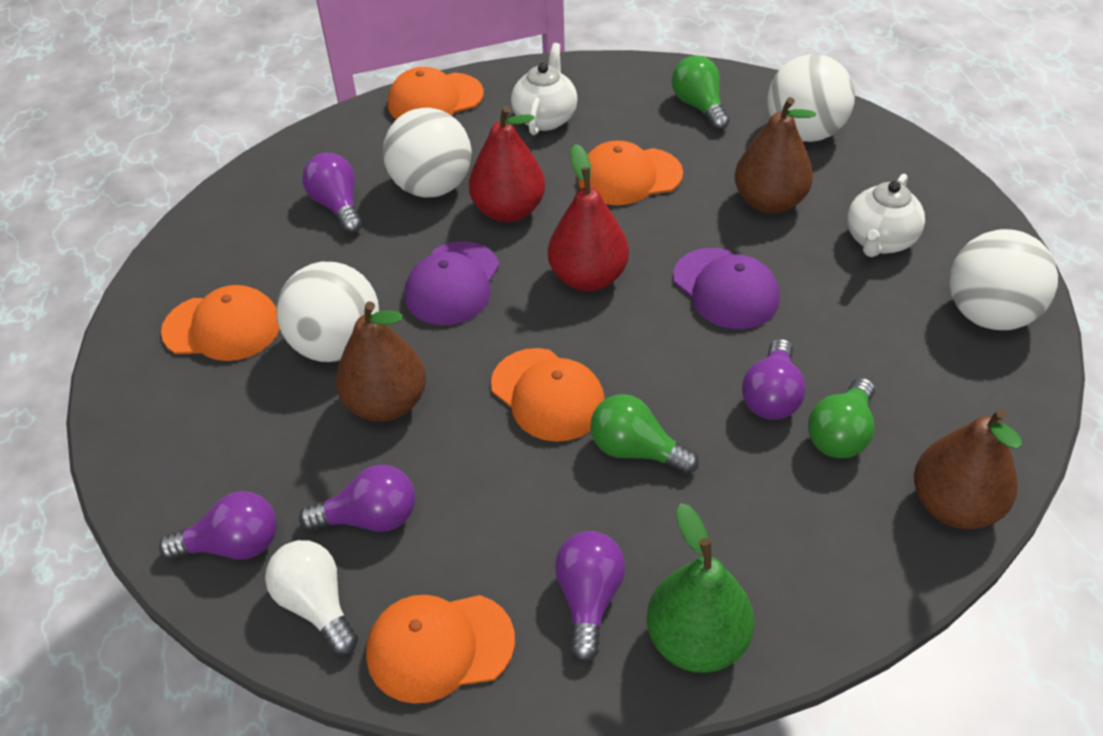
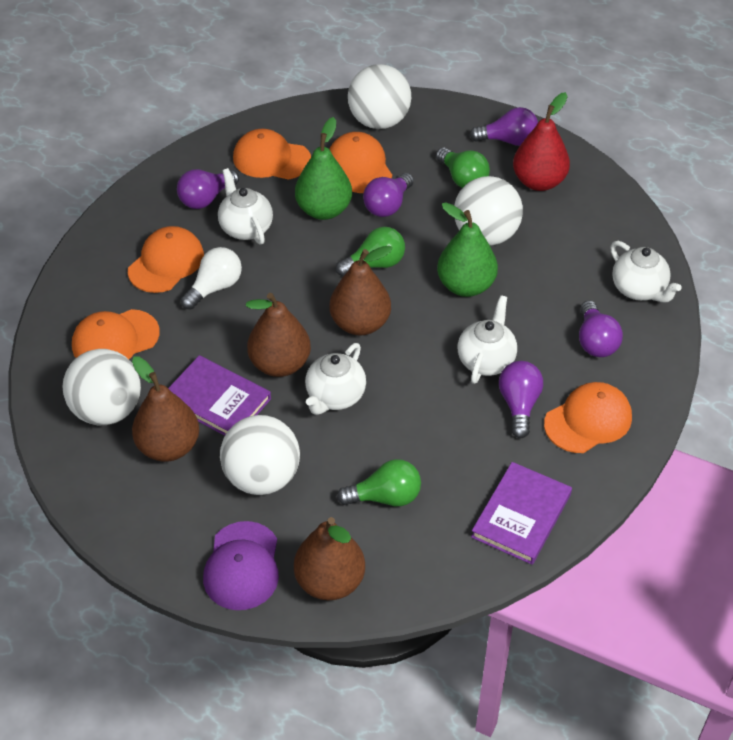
brown pear: [336,301,426,422] [735,97,816,214] [914,408,1022,529] = 3 -> [132,356,199,462] [246,293,311,377] [294,517,365,600] [330,246,393,336] = 4
green pear: [646,503,754,673] = 1 -> [295,117,352,220] [437,202,498,297] = 2
purple book: none = 0 -> [168,355,271,436] [471,462,572,565] = 2
purple cap: [405,241,499,325] [673,248,780,329] = 2 -> [203,521,279,610] = 1
red pear: [469,106,545,222] [548,144,629,291] = 2 -> [513,92,570,191] = 1
white teapot: [511,43,577,135] [847,174,925,257] = 2 -> [218,168,273,245] [305,343,366,415] [458,295,517,384] [610,241,682,303] = 4

